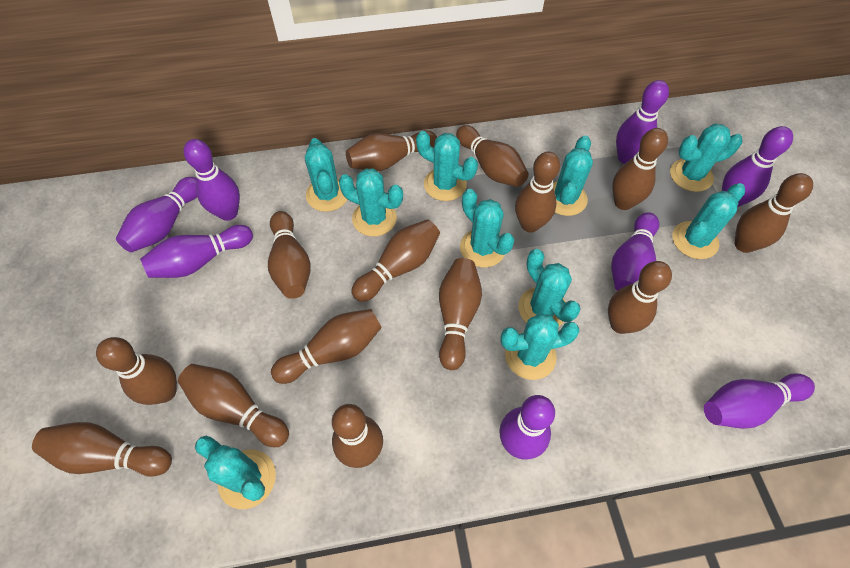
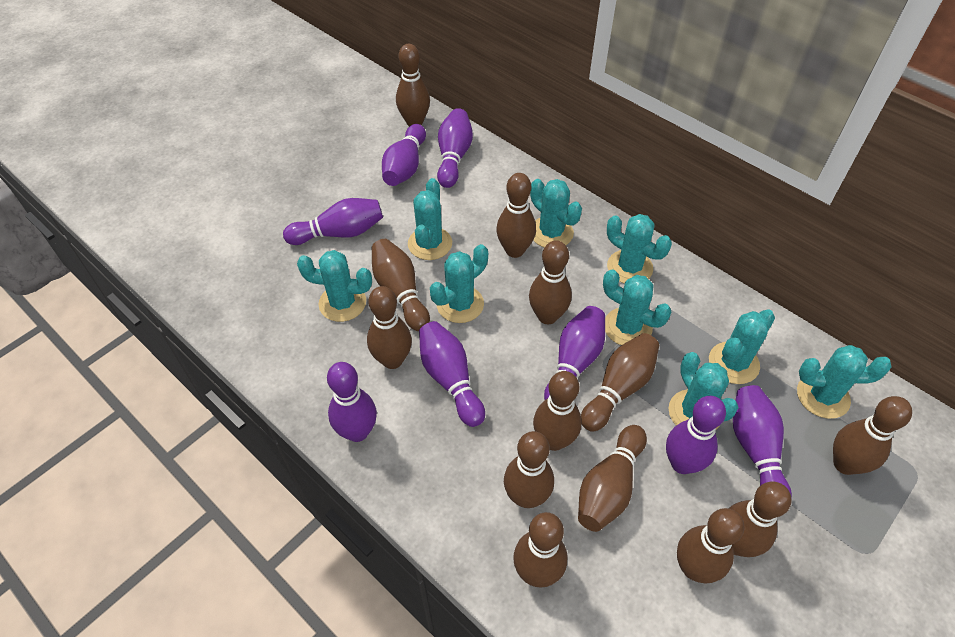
brown bowling pin: [32,422,172,477] [96,337,177,405] [178,364,289,447] [268,211,311,299] [271,309,382,384] [332,404,383,468] [346,130,437,171] [351,219,440,302] [439,258,482,370] [456,125,529,187] [515,152,560,232] [608,261,672,334] [612,128,668,210] [734,173,813,253] = 14 -> [367,286,412,369] [372,239,430,331] [396,44,430,126] [496,173,536,258] [504,431,554,508] [513,512,567,588] [529,240,572,324] [533,371,582,451] [578,425,647,532] [581,333,659,432] [677,508,745,584] [729,481,791,557] [833,396,912,475] = 13
turquoise cactus: [195,435,276,509] [305,138,348,212] [339,169,403,236] [416,131,478,201] [460,189,515,267] [500,313,580,380] [519,249,581,326] [553,135,593,216] [670,123,742,192] [672,183,745,259] = 10 -> [297,250,372,322] [408,178,452,260] [430,244,488,323] [530,179,582,248] [603,269,671,345] [607,214,672,284] [669,352,739,430] [709,309,775,384] [797,345,891,419] = 9

